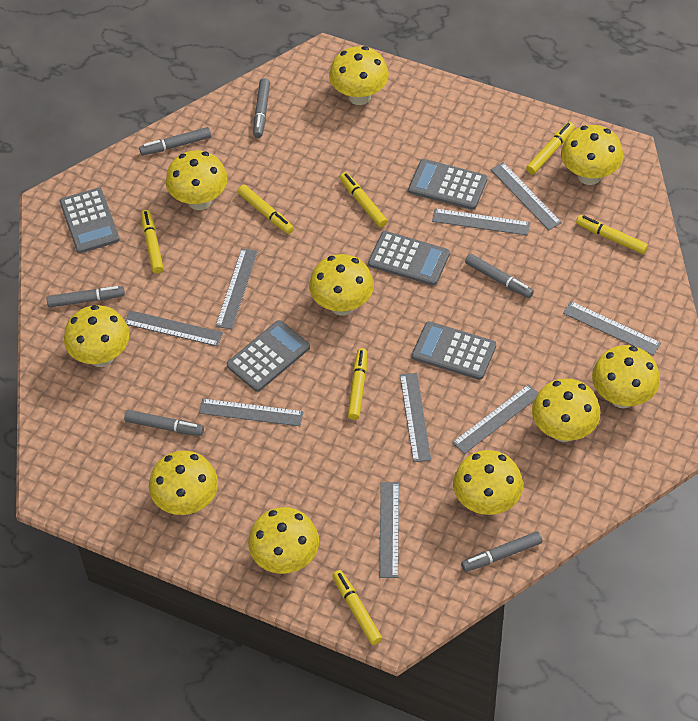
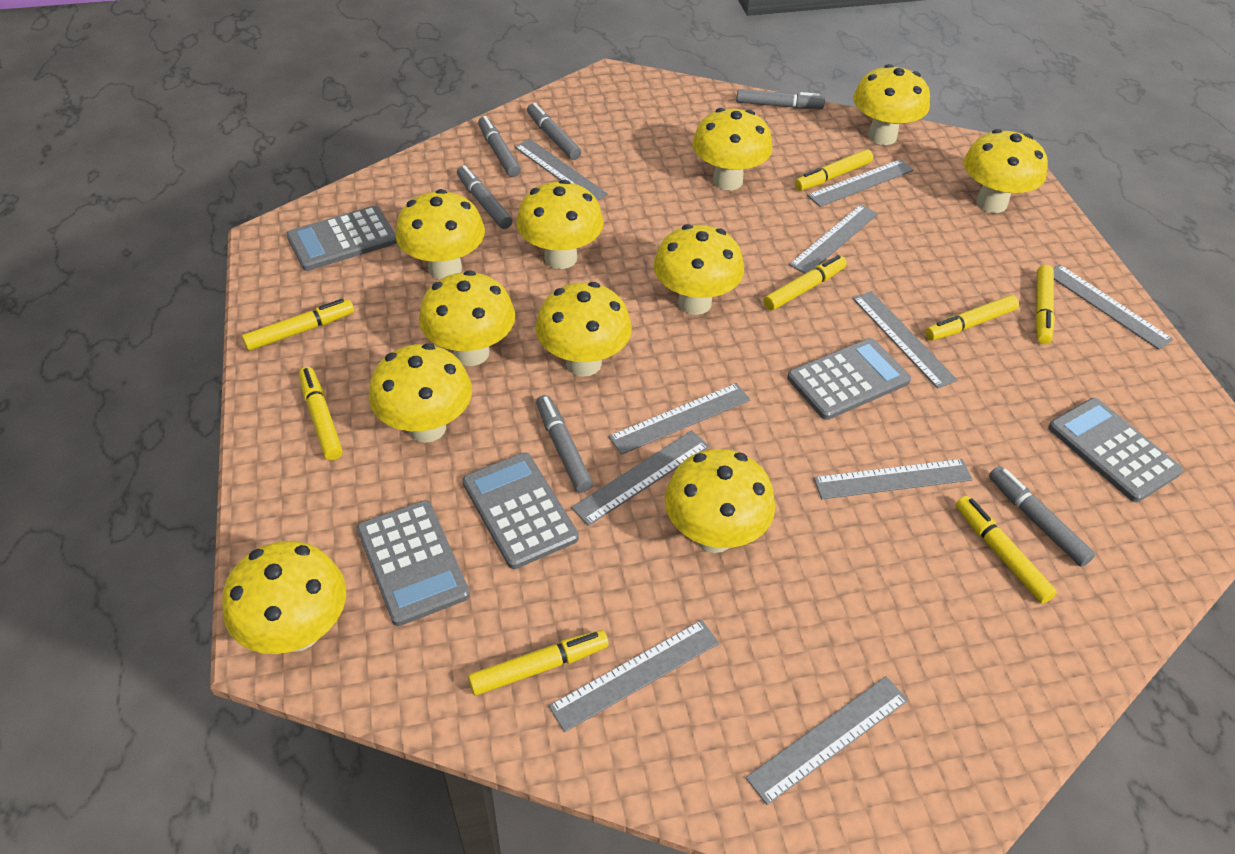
grey ruler: [125,310,223,346] [199,399,304,426] [216,248,258,329] [379,482,399,578] [400,373,431,462] [432,208,530,235] [452,384,538,454] [491,162,562,230] [563,301,661,355] = 9 -> [514,139,608,201] [548,620,719,732] [571,430,709,526] [609,383,750,455] [745,676,908,805] [789,204,878,274] [807,159,914,207] [814,459,973,499] [853,291,957,389] [1053,264,1173,350] = 10
yellow marker: [141,210,163,273] [238,185,294,234] [332,570,382,645] [339,172,388,227] [348,348,367,420] [526,122,575,174] [576,215,648,254] = 7 -> [242,299,354,351] [299,367,343,460] [468,630,609,696] [764,255,847,311] [795,149,873,191] [925,295,1019,341] [956,496,1057,604] [1035,265,1055,344] = 8
yellow mushroom: [64,305,129,367] [149,451,218,515] [166,150,228,210] [248,507,319,574] [309,254,374,316] [329,46,389,105] [453,450,523,515] [532,378,600,442] [561,125,623,185] [592,345,660,408] = 10 -> [222,541,346,654] [369,343,472,443] [396,189,485,280] [419,270,515,366] [516,180,604,269] [536,282,632,377] [654,224,744,315] [665,449,775,553] [692,108,773,190] [853,64,930,145] [964,129,1048,213] = 11

